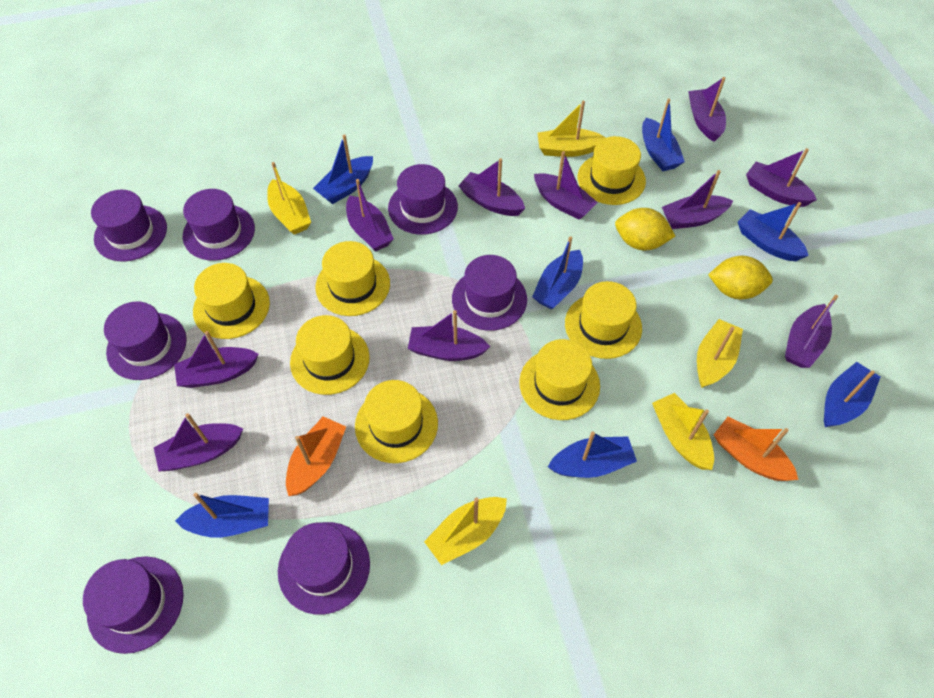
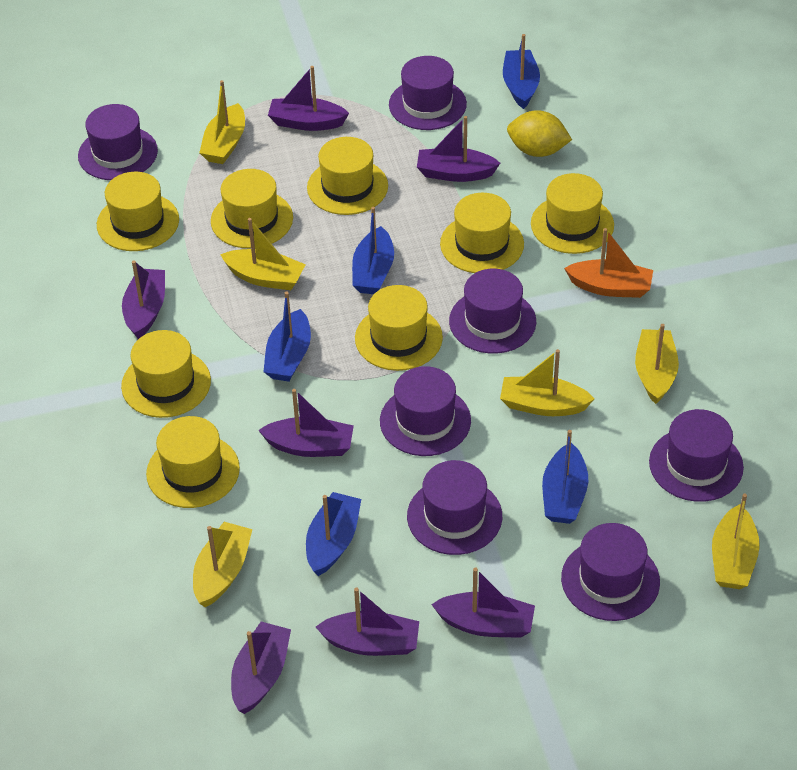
blue boat: [175,493,269,538] [313,134,373,204] [532,236,583,309] [548,432,637,478] [642,99,685,171] [738,202,809,261] [824,362,880,427] = 7 -> [263,292,311,382] [306,492,361,576] [352,207,394,294] [503,34,540,109] [542,430,588,524] = 5
orange boat: [286,416,346,496] [714,416,799,481] = 2 -> [564,228,653,298] = 1
purple boat: [154,413,243,471] [174,331,259,388] [346,179,394,252] [408,310,490,361] [458,158,525,216] [534,151,598,220] [662,170,733,229] [688,77,726,142] [746,148,817,207] [785,295,838,368] = 10 -> [122,260,165,339] [231,622,291,714] [258,389,354,457] [268,66,349,131] [316,588,419,656] [417,116,500,182] [431,567,535,638] = 7
yellow boat: [267,162,311,235] [424,497,507,565] [537,101,606,157] [652,393,714,470] [697,319,743,388] = 5 -> [193,522,252,607] [199,80,245,164] [220,218,306,290] [500,349,595,416] [635,324,679,404] [712,494,760,589] = 6
yellow hat: [193,263,270,339] [290,315,370,395] [315,241,390,316] [355,380,438,463] [519,339,600,420] [565,281,642,359] [578,136,646,205] = 7 -> [97,172,179,251] [121,330,211,418] [146,416,240,508] [211,169,293,249] [307,137,388,215] [355,285,443,371] [440,193,524,273] [531,173,614,254] = 8
yellow lemon: [615,208,676,250] [708,256,773,299] = 2 -> [507,110,572,157] = 1

